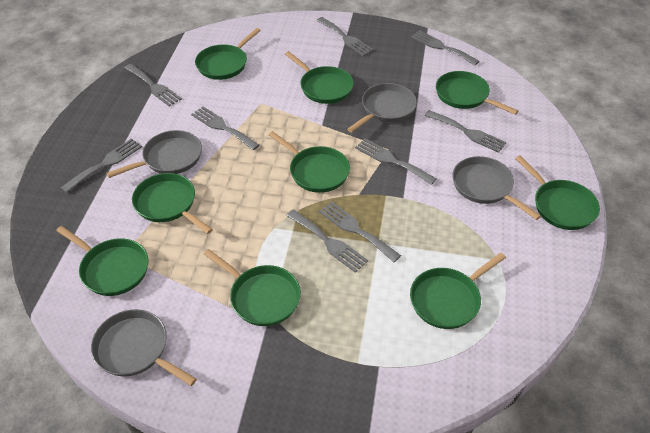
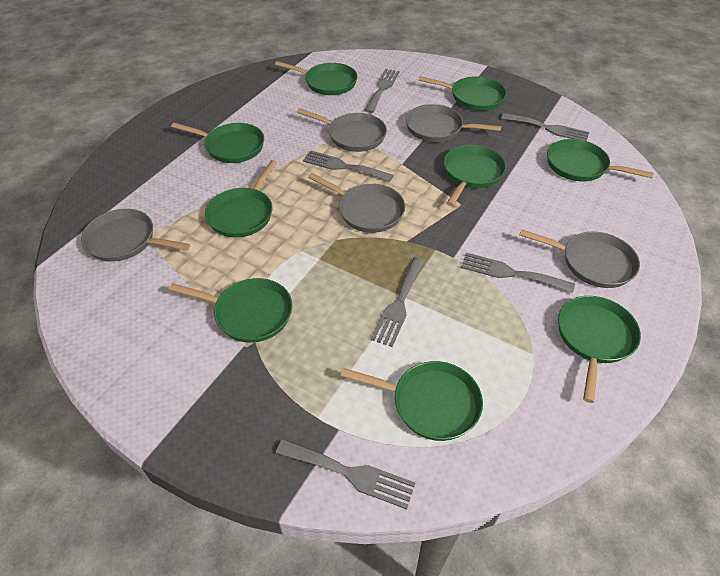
grey fork: [61,138,142,193] [124,64,182,106] [191,106,260,150] [286,209,368,273] [316,17,374,56] [319,201,401,262] [355,138,437,185] [411,30,479,65] [425,110,507,153] = 9 -> [276,439,415,509] [303,151,393,182] [365,69,399,113] [371,257,425,347] [461,253,575,293] [501,113,589,141] = 6
grey pan: [91,309,197,386] [106,130,202,178] [347,83,417,133] [452,156,541,220] = 4 -> [81,209,190,262] [297,108,387,152] [308,173,405,233] [406,104,501,142] [519,229,640,288] = 5

